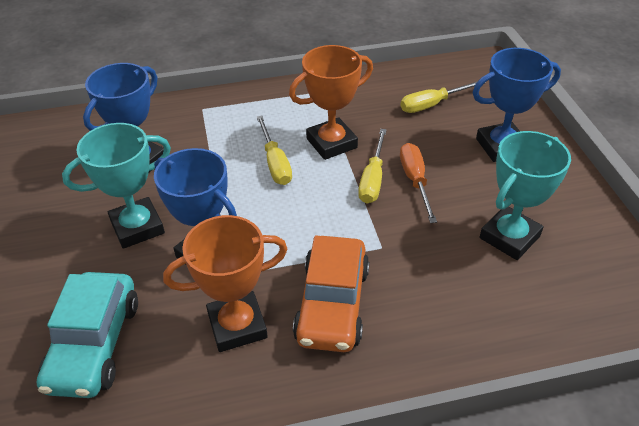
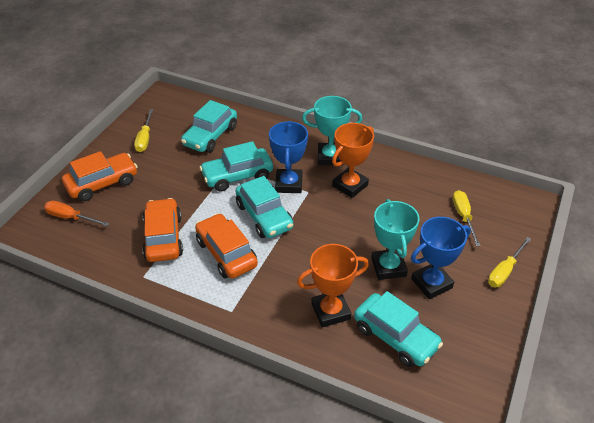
blue trophy: [83,63,164,172] [154,148,237,259] [472,48,561,162] = 3 -> [269,121,308,193] [411,217,471,299] = 2
orange car: [293,236,369,352] = 1 -> [62,151,138,201] [142,198,183,262] [195,213,258,279] = 3
turquoise car: [37,272,138,398] = 1 -> [181,100,237,153] [199,141,273,192] [235,176,294,238] [354,291,443,367] = 4

